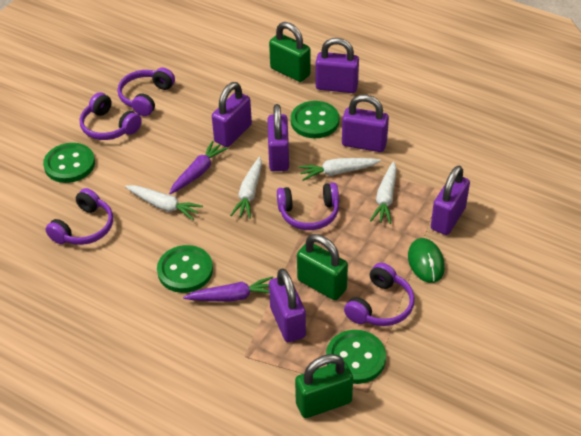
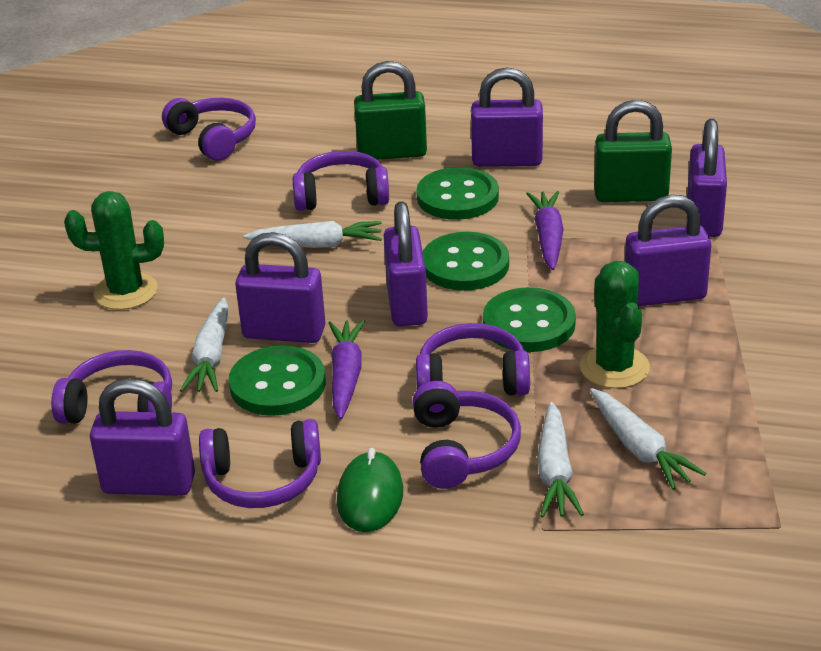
green cactus: none = 0 -> [64,191,164,310] [580,261,650,389] = 2
green padlock: [269,22,311,82] [295,354,353,418] [297,234,348,300] = 3 -> [354,61,427,160] [594,100,672,202] = 2
purple headphones: [45,188,113,245] [80,92,142,140] [118,67,175,116] [277,183,339,230] [344,263,415,326] = 5 -> [51,350,172,424] [162,98,256,161] [199,419,321,508] [293,151,389,211] [413,381,521,489] [416,323,530,396] = 6

